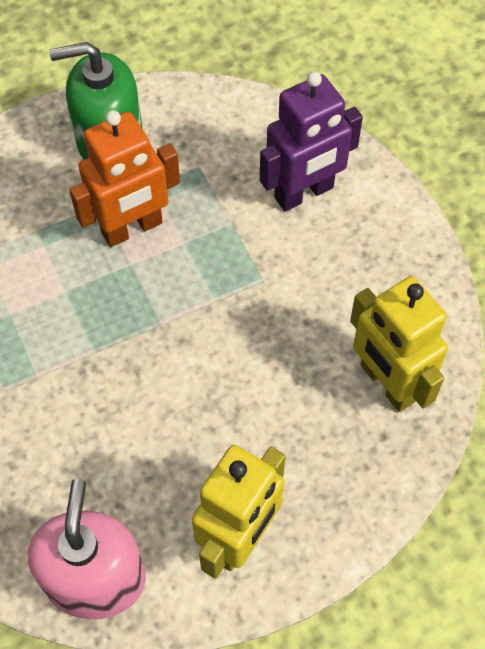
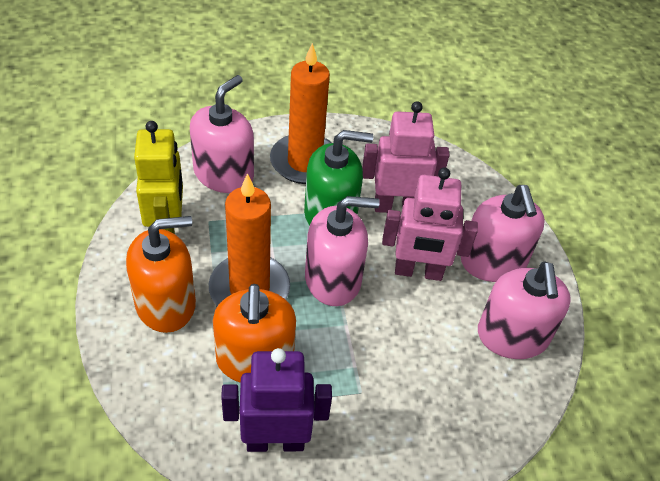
orange candle: none = 0 -> [209,173,290,306] [270,43,332,184] = 2
orange robot: [69,110,180,247] = 1 -> none = 0
orange soap dispenser: none = 0 -> [126,216,196,333] [213,284,296,383] = 2
pink robot: none = 0 -> [362,101,449,213] [382,168,478,281] = 2
pink soap dispenser: [28,479,146,619] = 1 -> [190,75,254,193] [305,196,380,306] [461,185,545,282] [478,261,571,359] = 4
yellow robot: [192,445,285,579] [350,276,448,412] = 2 -> [134,121,183,234] = 1

